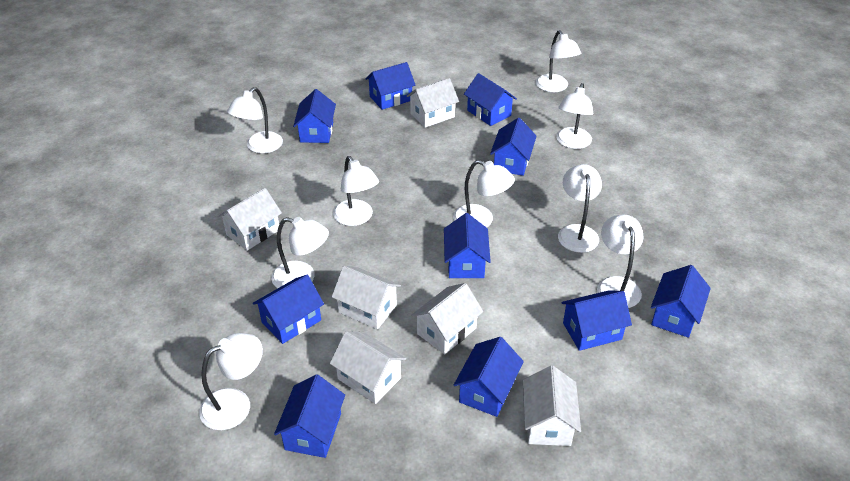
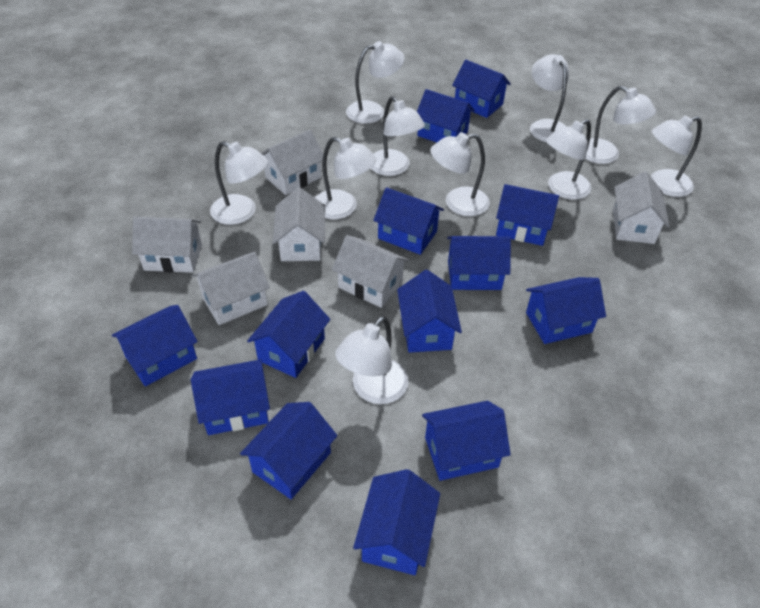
blue house: [253,275,324,344] [274,374,345,458] [293,89,336,143] [365,62,416,110] [444,213,491,278] [454,337,524,417] [464,73,517,126] [490,118,536,176] [561,290,632,351] [651,265,711,338] = 10 -> [112,305,197,386] [191,359,270,435] [240,402,337,499] [247,291,330,378] [353,469,440,575] [373,187,444,255] [397,270,462,353] [417,89,475,142] [422,401,511,481] [447,236,511,290] [452,60,511,118] [496,184,559,246] [526,277,606,344] = 13
white lamp: [199,333,263,430] [227,87,283,153] [271,217,329,288] [333,156,379,226] [453,160,515,227] [536,30,581,92] [556,83,593,149] [558,164,602,253] [597,215,643,308] = 9 -> [210,141,268,225] [315,137,376,220] [335,316,409,404] [346,41,405,124] [371,96,425,176] [430,132,490,216] [530,54,569,142] [546,119,591,200] [586,86,656,164] [651,116,702,197] = 10

